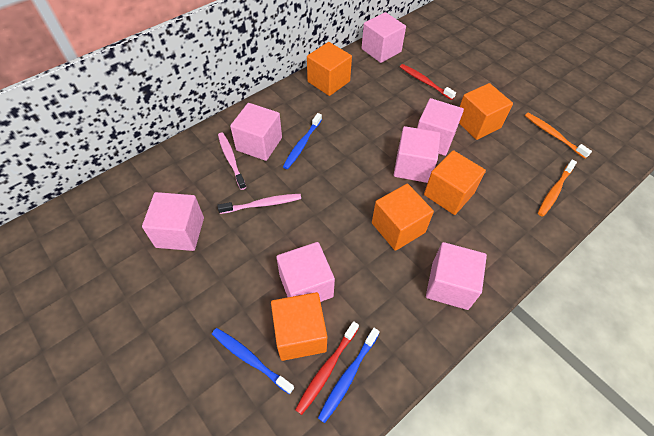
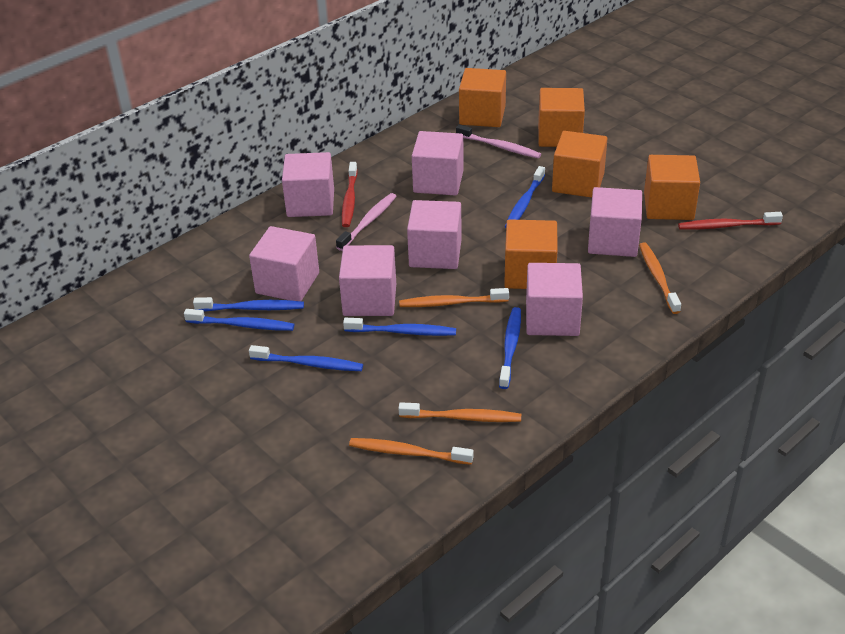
blue toothbrush: [212,328,294,394] [283,113,322,169] [318,328,380,423] = 3 -> [184,309,294,331] [193,297,304,312] [249,345,363,371] [343,318,456,336] [499,307,521,389] [505,166,545,228] = 6
orange toothbrush: [525,113,592,159] [538,159,577,217] = 2 -> [349,438,474,465] [398,402,521,422] [399,288,509,307] [639,242,681,314] = 4

